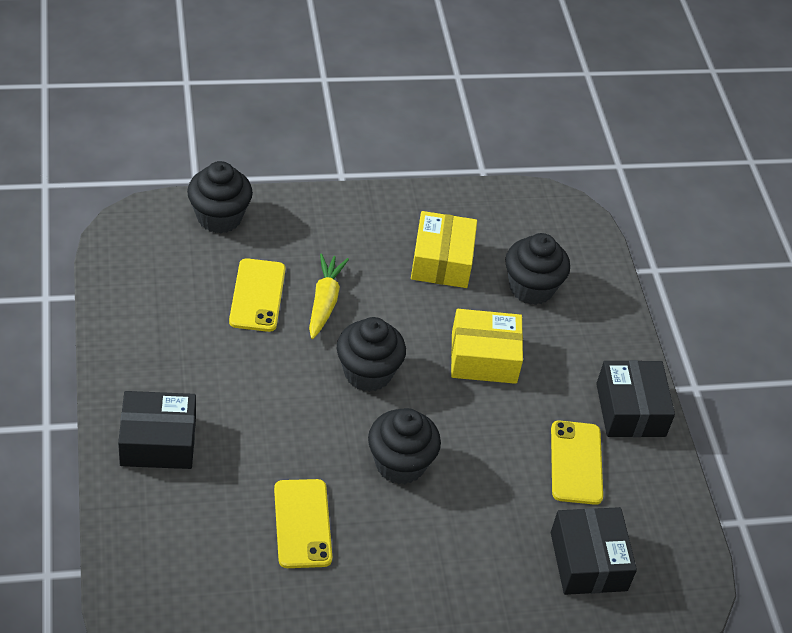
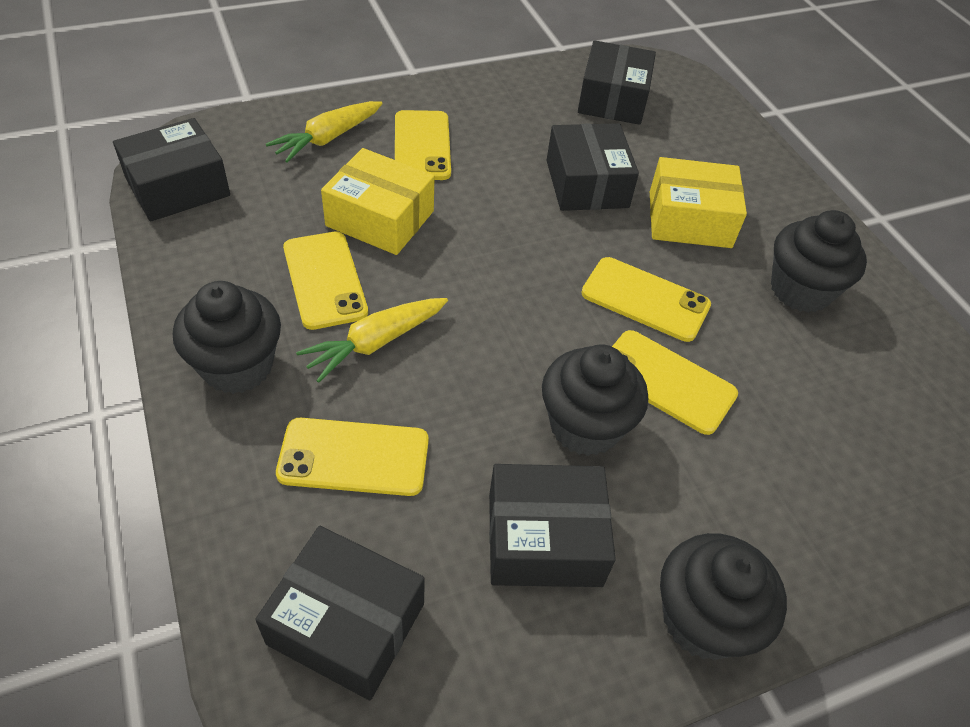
black box: [118,391,196,469] [551,507,637,595] [596,360,675,437] = 3 -> [113,118,230,222] [255,526,425,700] [489,464,616,587] [547,123,639,211] [578,40,656,125] = 5
yellow carrot: [309,253,349,339] = 1 -> [266,101,383,163] [296,298,448,383] = 2
yellow phone: [229,258,286,332] [274,479,332,568] [551,420,603,505] = 3 -> [276,418,429,496] [283,231,368,330] [395,110,451,180] [581,257,711,342] [612,330,738,435] = 5

